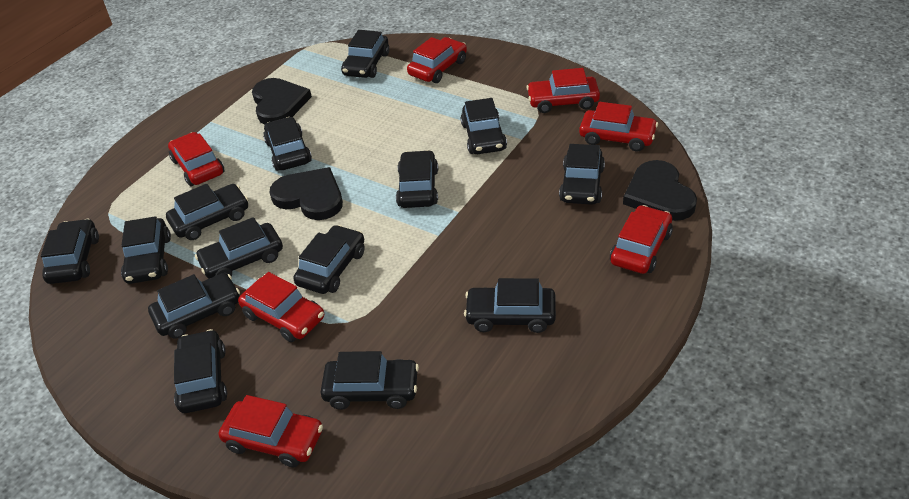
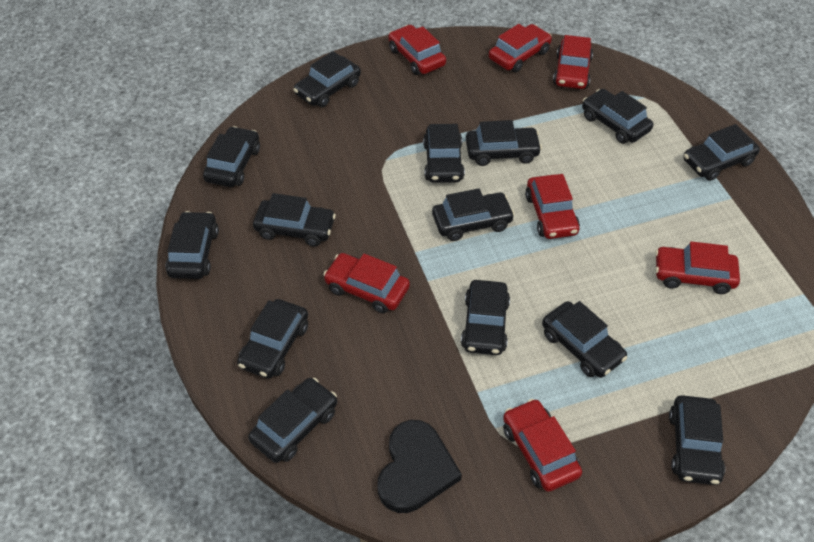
black heart: [252,78,312,124] [269,167,343,220] [623,160,697,221] = 3 -> [377,420,462,513] = 1

